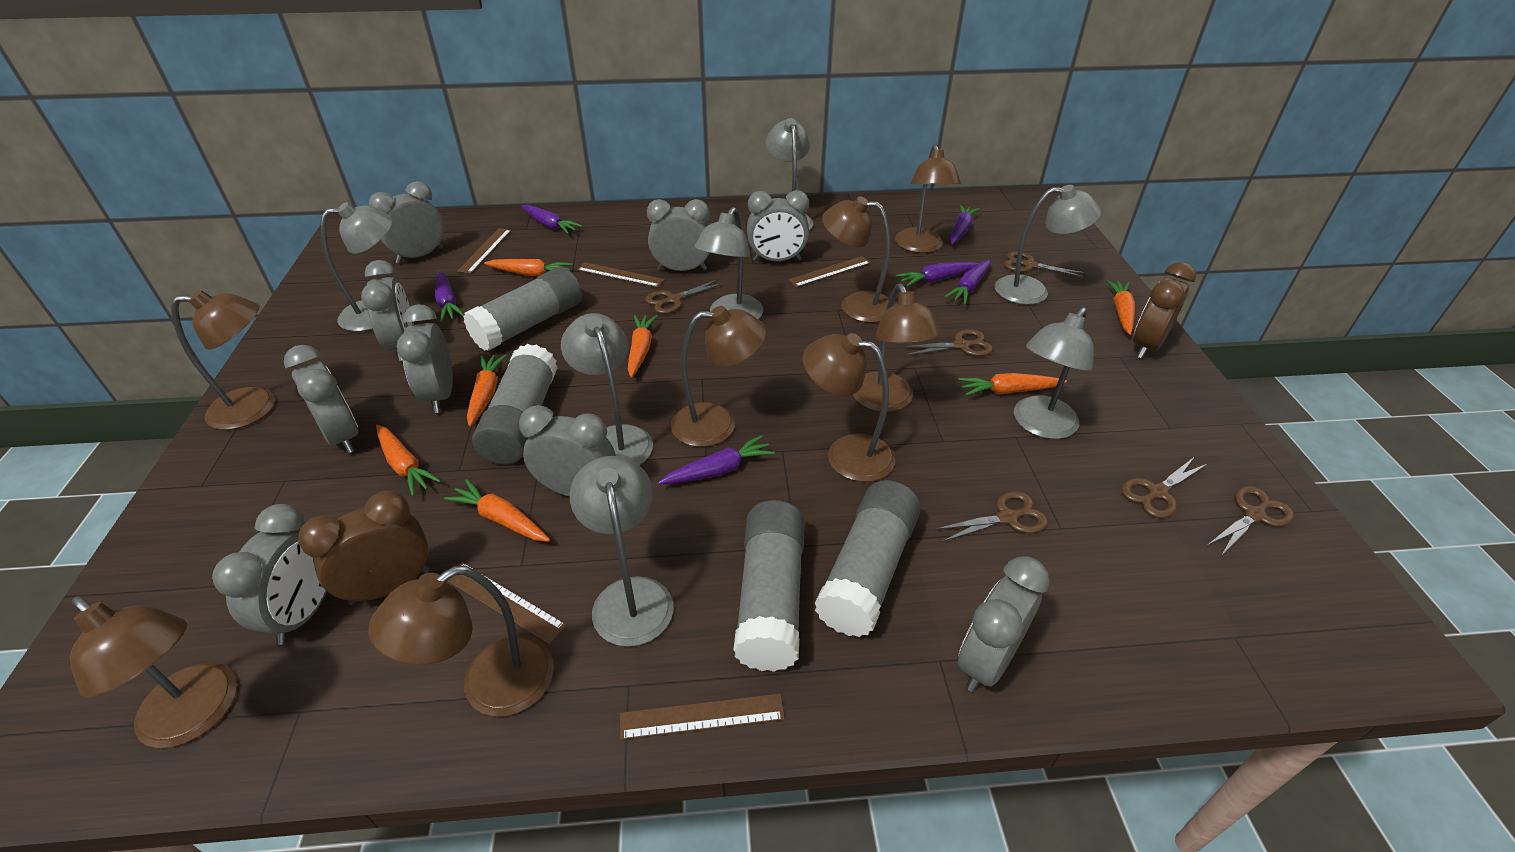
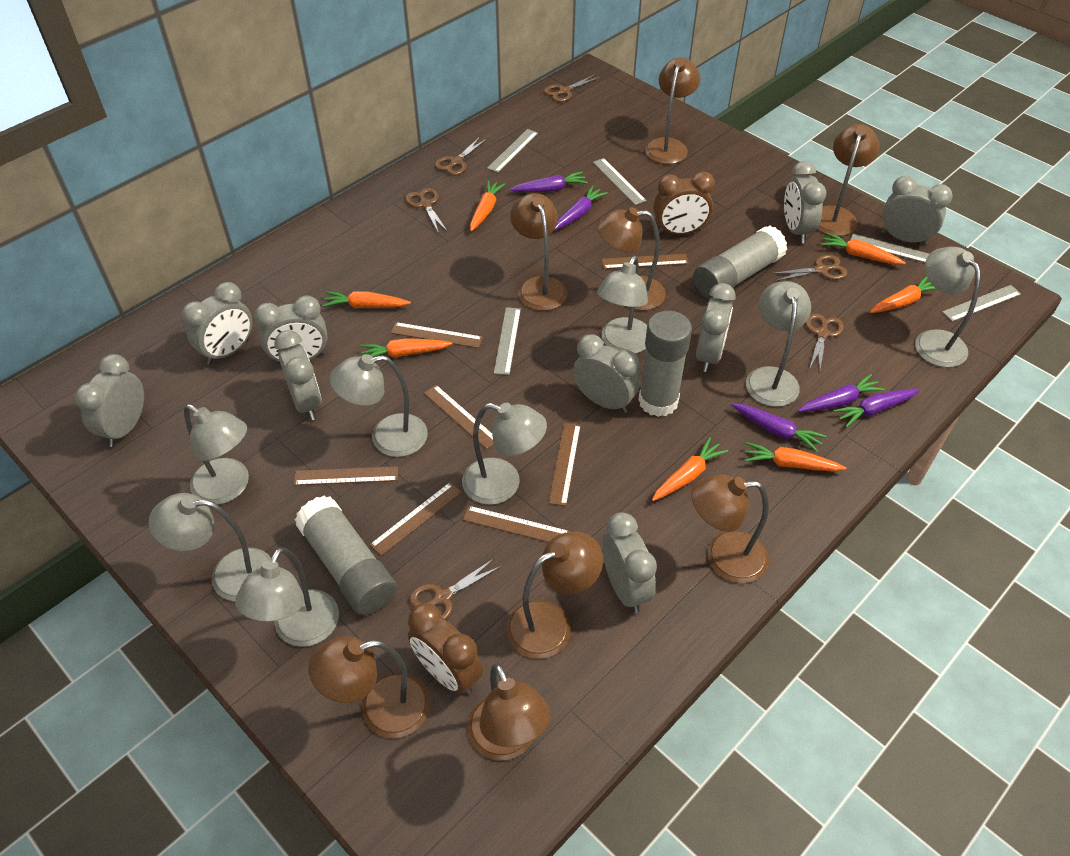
brown ruler: [448,562,567,644] [457,228,512,274] [577,262,665,288] [620,694,785,740] [788,256,871,287] = 5 -> [294,466,398,486] [369,482,462,556] [391,322,483,348] [424,385,494,449] [463,506,570,542] [549,423,581,506] [602,254,689,269] = 7
grey glue stick: [463,267,582,351] [472,344,558,465] [734,500,805,672] [815,480,921,637] = 4 -> [295,496,397,615] [638,311,692,417] [693,225,787,299] = 3
grey lamp: [321,202,393,331] [561,313,653,465] [570,456,674,647] [694,207,763,319] [766,118,813,230] [995,185,1101,305] [1014,307,1094,439] = 7 -> [149,493,271,601] [184,404,249,505] [235,547,339,647] [330,354,428,457] [462,403,547,505] [597,256,648,354] [746,281,811,407] [915,247,981,367] = 8
grey ruler: none = 0 -> [487,129,538,173] [494,307,521,375] [593,158,647,205] [851,234,929,263] [942,285,1021,322] = 5
purple carrot: [435,271,464,322] [521,205,582,234] [658,435,775,484] [896,262,979,287] [944,259,990,304] [950,205,979,244] = 6 -> [510,172,588,192] [554,185,608,230] [731,403,826,452] [798,374,885,412] [833,389,919,427] = 5

